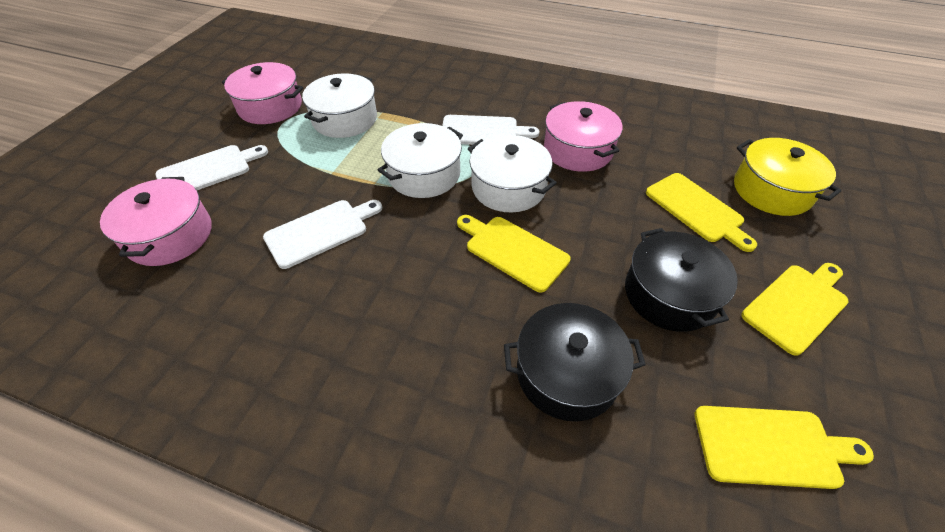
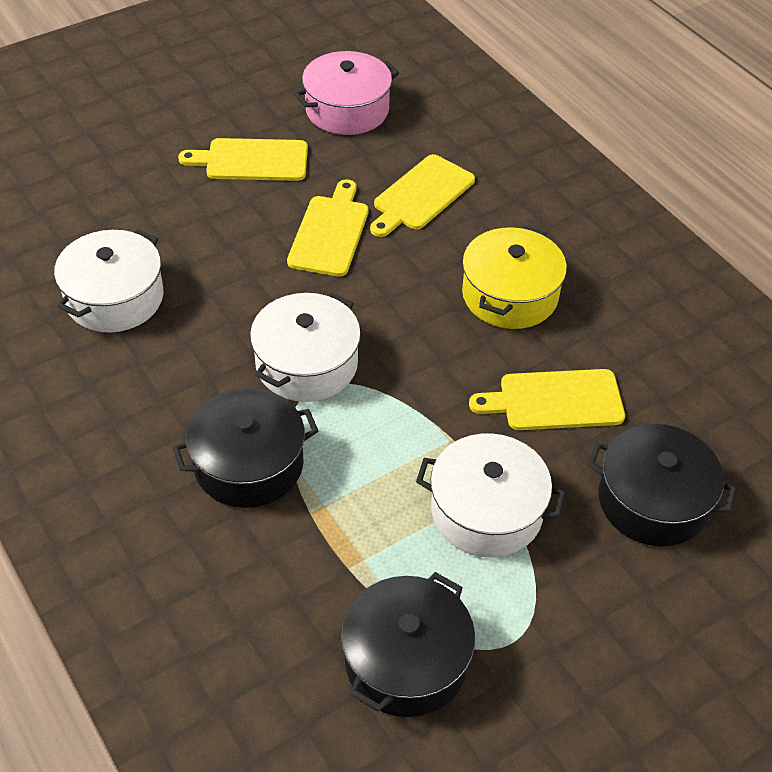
black pot: [504,303,646,421] [625,228,738,332] = 2 -> [173,388,318,508] [341,572,475,717] [588,424,737,547] = 3
pink pot: [100,177,211,266] [222,62,304,124] [544,101,623,172] = 3 -> [294,51,399,135] = 1
white cutting board: [155,145,268,190] [263,200,382,269] [442,115,539,145] = 3 -> none = 0

